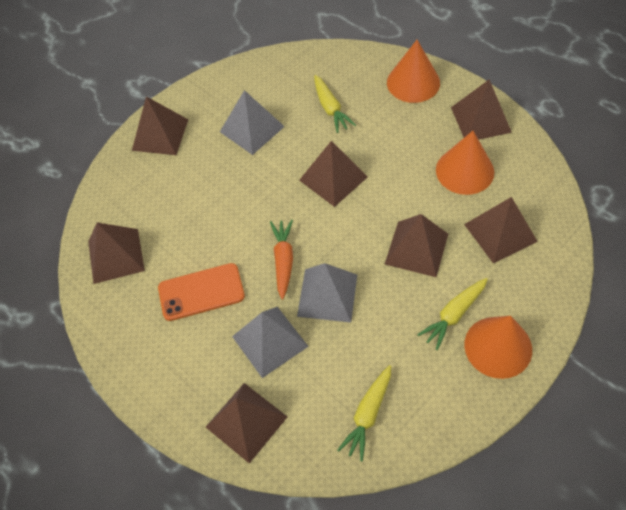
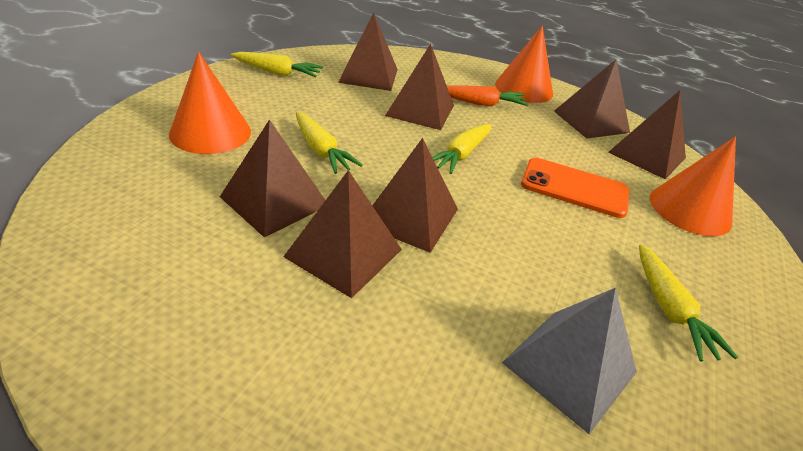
grey pyramid: [220,90,285,155] [232,307,309,378] [297,263,357,323] = 3 -> [502,288,637,434] = 1
yellow carrot: [314,75,356,133] [337,365,391,462] [417,278,488,350] = 3 -> [231,52,323,77] [296,112,363,174] [432,124,492,174] [639,244,738,362] = 4

